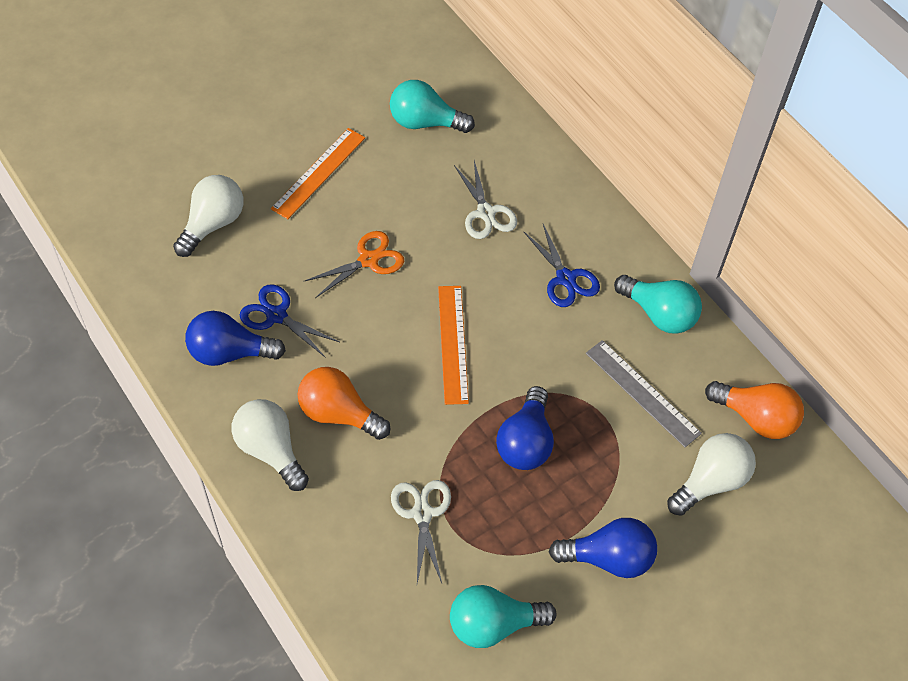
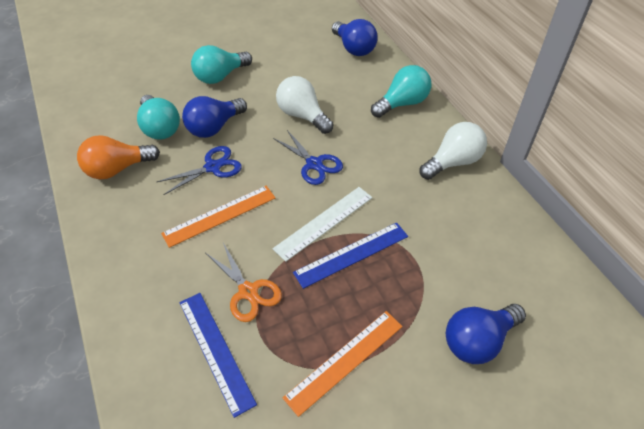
blue ruler: none = 0 -> [179,293,257,418] [293,223,408,289] = 2
grey ruler: [586,340,702,447] = 1 -> none = 0
orange light bulb: [298,367,390,440] [705,381,804,439] = 2 -> [77,135,160,179] = 1
white light bulb: [173,175,243,257] [232,399,309,491] [667,433,756,516] = 3 -> [276,76,334,134] [420,122,487,180] = 2
white ruler: none = 0 -> [273,187,372,262] = 1
white scissors: [391,480,451,583] [454,161,517,239] = 2 -> none = 0

